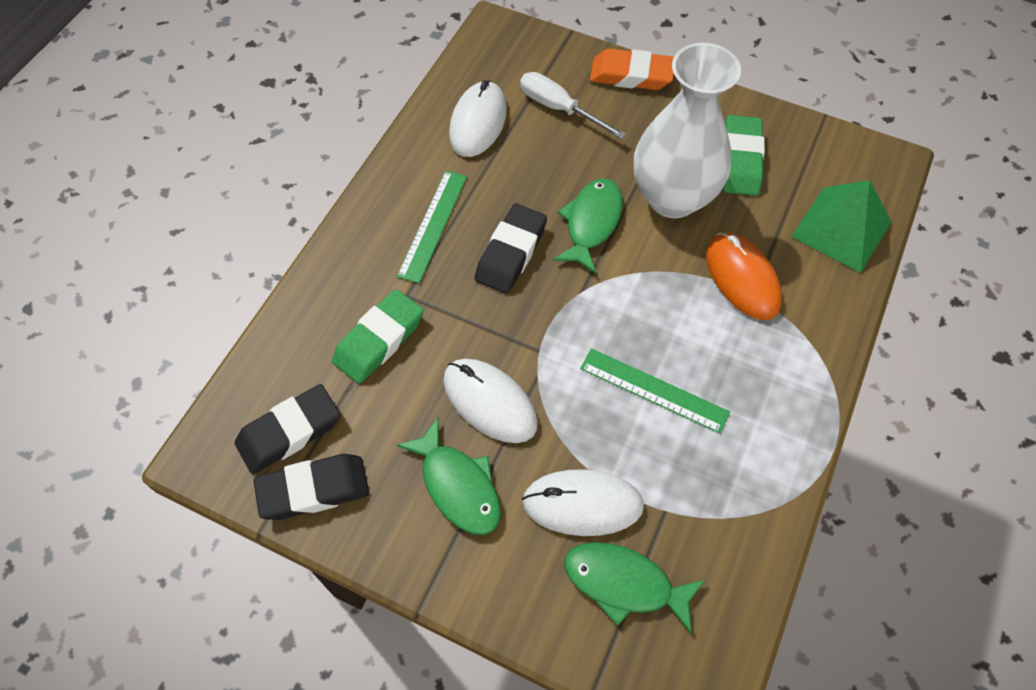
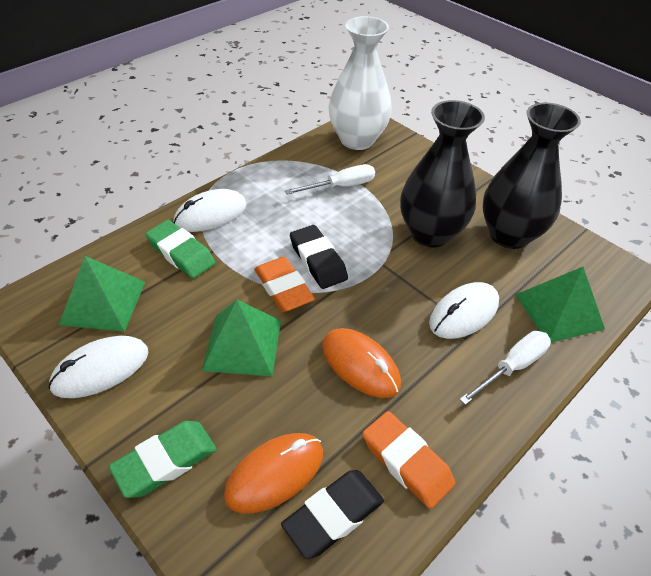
black eraser: [235,384,340,474] [253,454,369,520] [475,204,547,294] = 3 -> [281,470,384,559] [290,225,348,289] = 2
black vase: none = 0 -> [400,100,485,247] [482,103,581,249] = 2
green fish: [396,418,501,535] [553,178,623,274] [564,542,705,634] = 3 -> none = 0
green pyramid: [791,180,892,273] = 1 -> [59,256,145,332] [202,300,281,376] [515,267,605,343] = 3
green ruler: [397,171,467,283] [580,348,730,434] = 2 -> none = 0
orange eraser: [590,49,674,90] = 1 -> [254,257,315,312] [363,411,455,509] = 2
orange mouse: [706,233,782,320] = 1 -> [224,433,323,513] [322,328,401,398] = 2
white screwdriver: [520,72,626,139] = 1 -> [285,164,375,195] [459,331,551,405] = 2

